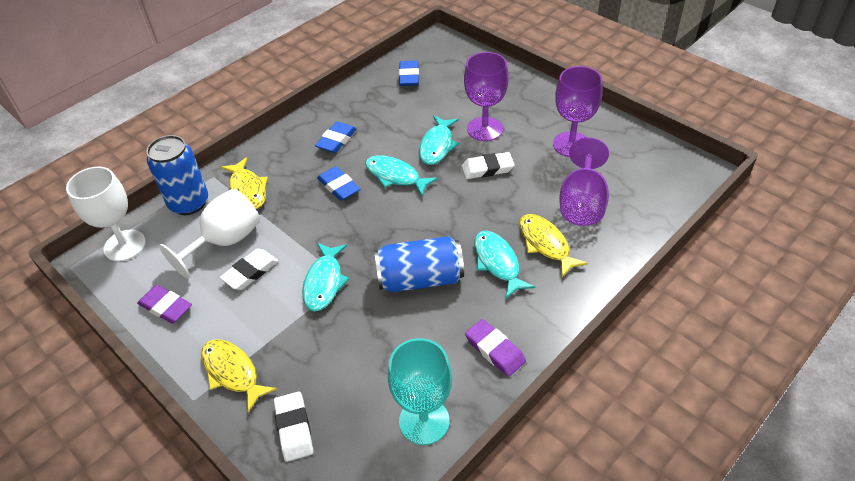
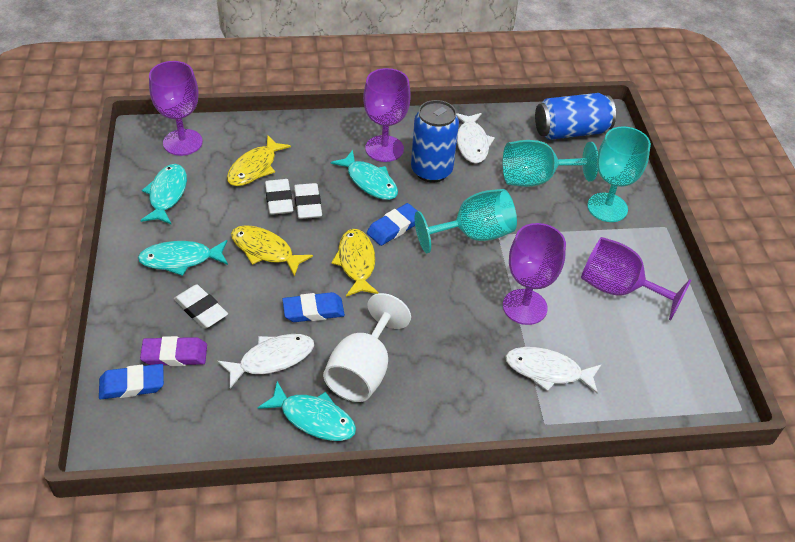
purple eraser: [137,285,192,324] [465,319,526,377] = 2 -> [140,336,207,366] = 1
purple goblet: [464,52,509,141] [553,66,603,157] [559,137,609,226] = 3 -> [149,61,203,156] [363,68,411,162] [503,223,566,325] [581,237,691,320] = 4
turquoise goblet: [388,338,452,445] = 1 -> [415,189,517,253] [503,140,598,187] [587,126,651,222] = 3
white fish: none = 0 -> [217,334,314,389] [456,113,495,163] [505,347,601,394] = 3
white goblet: [66,166,146,261] [159,189,260,279] = 2 -> [323,293,411,402] = 1

